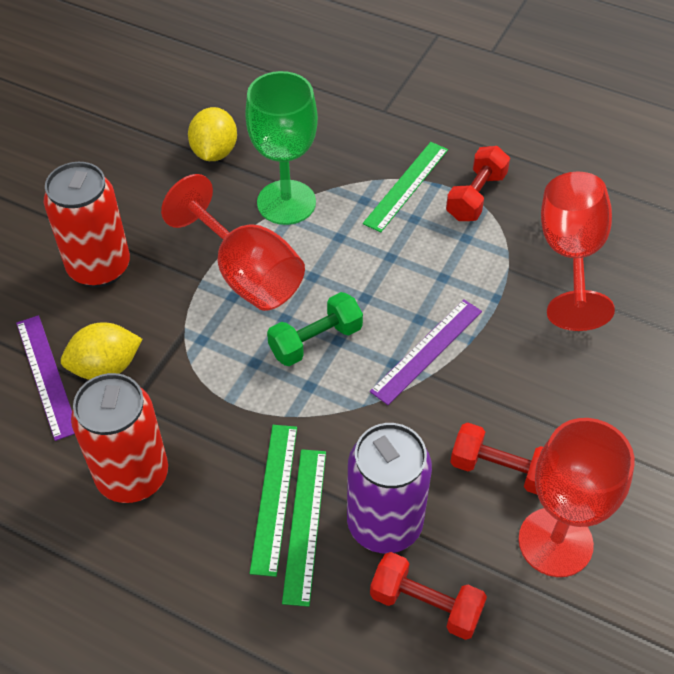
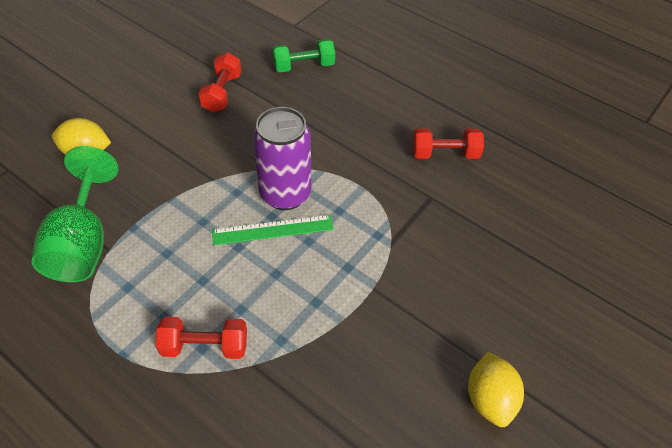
green ruler: [250,425,297,577] [282,449,326,607] [363,142,448,233] = 3 -> [212,215,334,245] = 1
purple ruler: [16,315,75,441] [370,300,482,405] = 2 -> none = 0
red can: [44,162,130,288] [71,373,168,503] = 2 -> none = 0
red goblet: [161,174,305,311] [518,418,635,577] [541,171,615,331] = 3 -> none = 0

